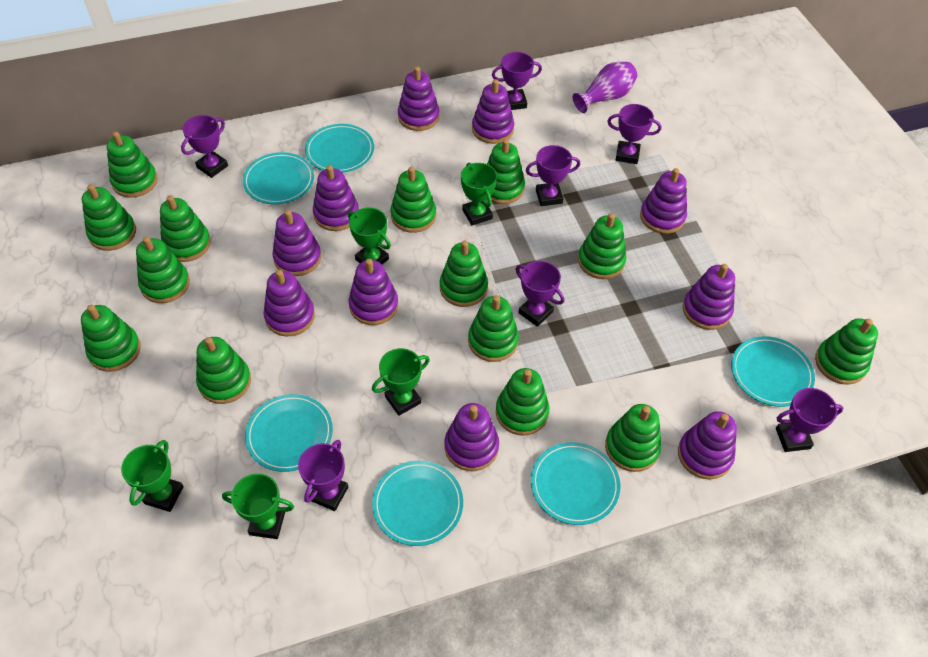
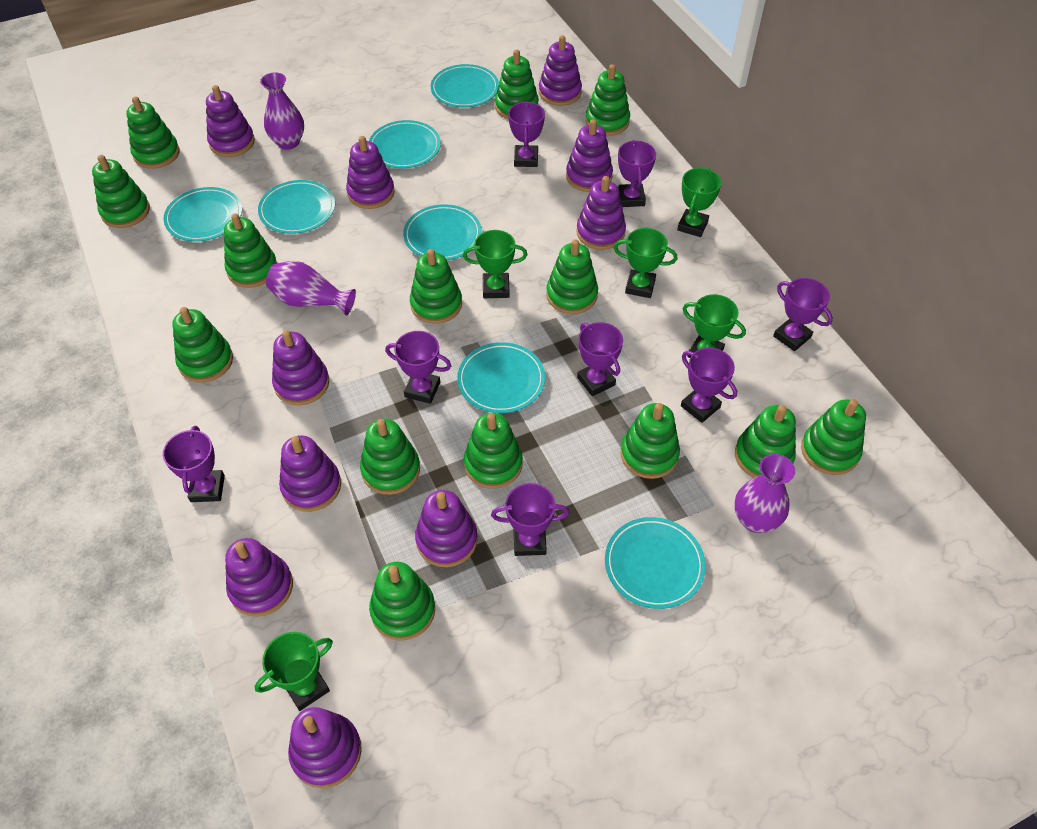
purple trophy: [181,115,228,178] [298,440,348,511] [492,52,542,110] [515,261,564,327] [526,145,580,206] [607,104,661,164] [776,388,843,452] = 7 -> [163,426,225,502] [385,331,451,404] [491,483,570,556] [508,102,545,167] [577,322,623,396] [618,140,656,207] [681,348,737,423] [773,278,833,351] = 8
purple vase: [573,62,637,113] = 1 -> [260,72,304,150] [266,261,356,316] [734,454,795,533] = 3
turquoise plate: [243,152,314,204] [245,394,333,472] [305,124,374,173] [372,461,463,546] [531,442,620,525] [731,336,815,407] = 6 -> [164,187,242,242] [258,180,335,234] [369,120,441,168] [403,204,482,260] [431,64,499,107] [457,342,545,413] [605,517,706,609] = 7

